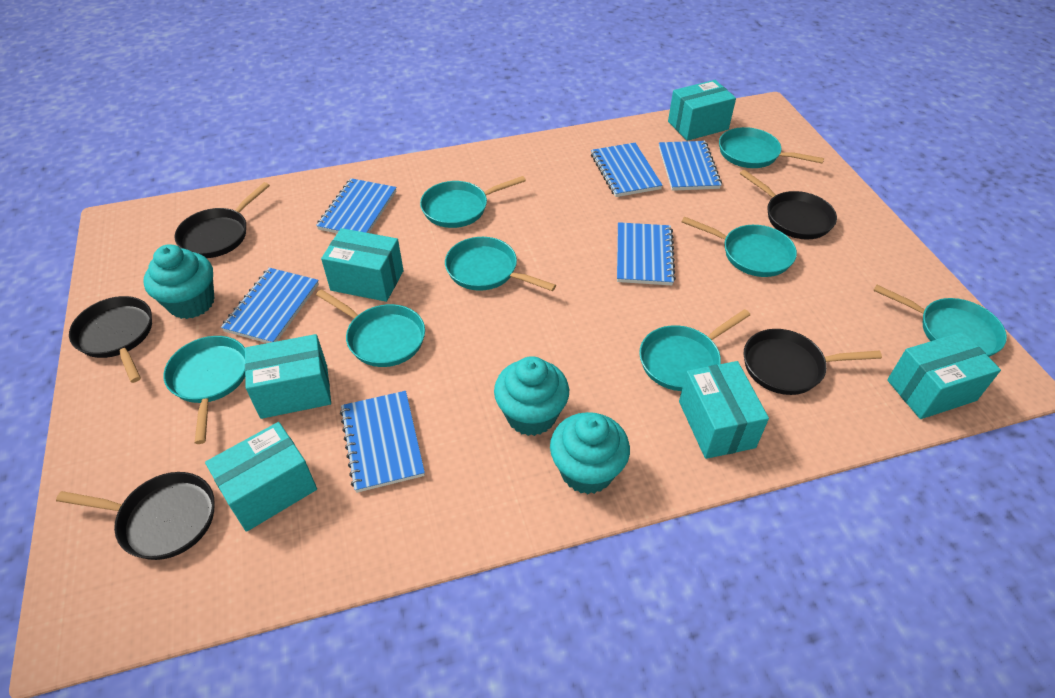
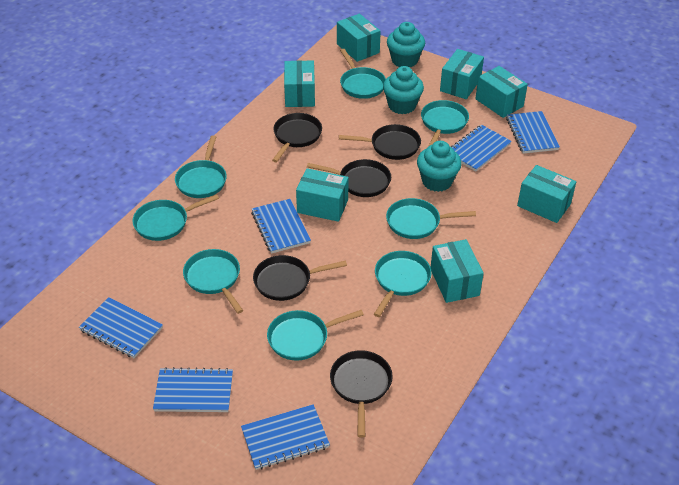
turquoise box: [205,422,317,532] [245,334,331,419] [321,228,404,302] [668,80,736,141] [679,361,769,459] [887,332,1001,419] = 6 -> [284,60,315,107] [296,168,349,222] [337,14,381,62] [431,239,484,303] [440,49,484,99] [475,66,528,118] [517,165,576,223] = 7

